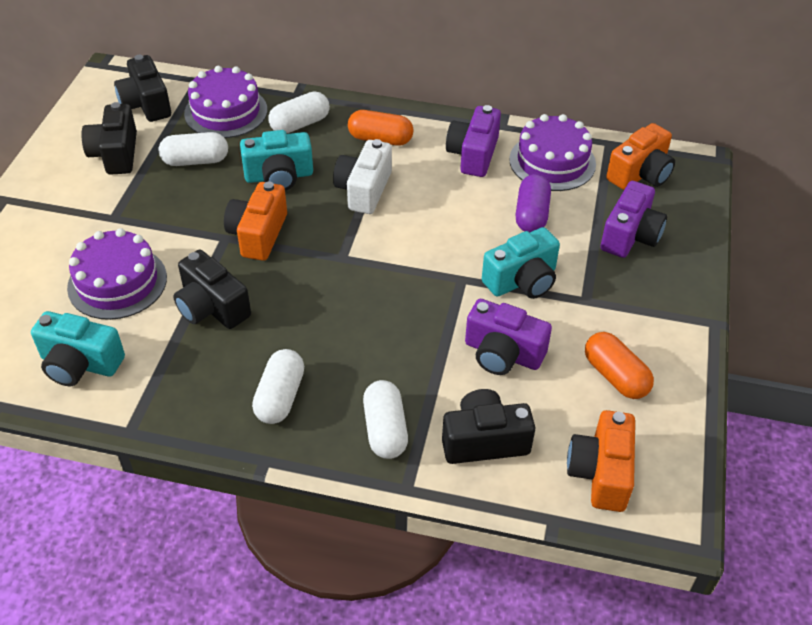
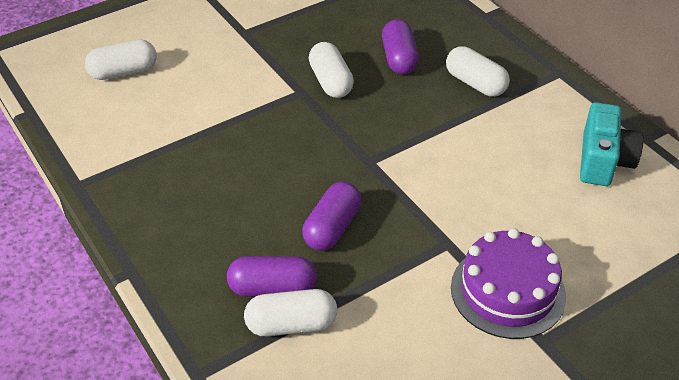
black camera: [81,102,137,175] [114,55,171,122] [173,250,251,329] [442,389,535,464] = 4 -> none = 0
orange camera: [224,182,287,261] [567,410,635,512] [606,123,675,190] = 3 -> none = 0
orange capsule: [348,110,413,146] [585,332,654,399] = 2 -> none = 0
purple cake: [67,228,167,320] [184,66,267,138] [509,114,596,191] = 3 -> [451,228,566,339] = 1
purple camera: [446,105,501,177] [465,299,552,375] [600,181,667,258] = 3 -> none = 0
purple capsule: [515,174,551,232] = 1 -> [227,256,317,297] [302,182,361,251] [382,19,419,75] = 3
turquoise camera: [31,311,125,386] [240,130,313,191] [482,227,560,299] = 3 -> [580,102,644,186] = 1
white camera: [333,139,392,214] = 1 -> none = 0

